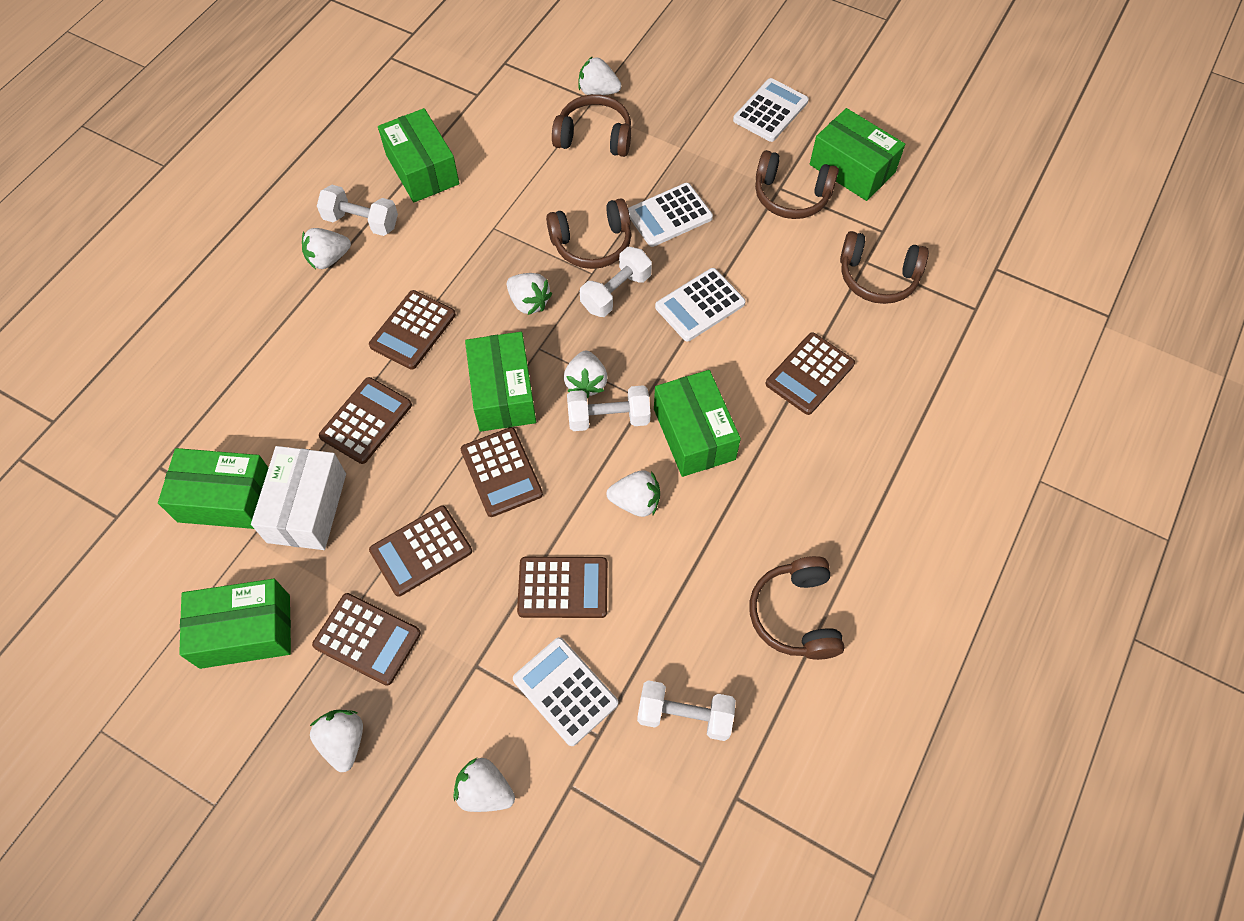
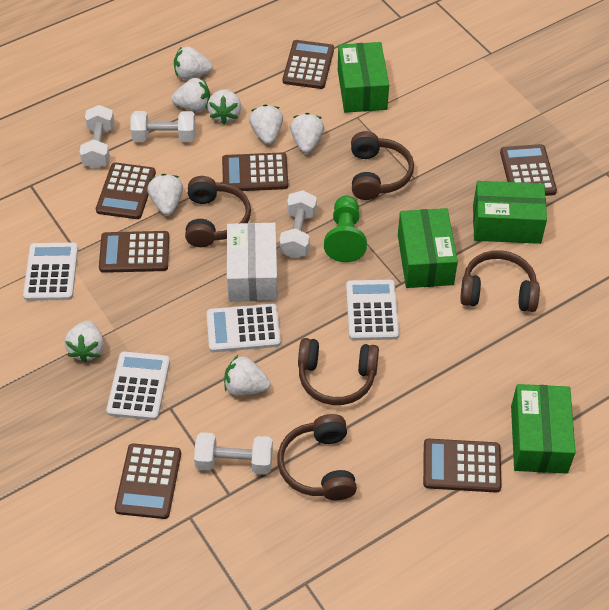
green box: [158,448,268,529] [179,579,291,669] [378,108,459,202] [465,332,536,432] [654,370,741,477] [810,108,905,201] = 6 -> [338,42,389,113] [398,208,458,288] [473,181,547,244] [511,384,576,474] = 4
green pawn: none = 0 -> [324,196,367,262] = 1
white strawberry: [302,228,351,269] [310,710,363,772] [453,758,515,812] [507,273,552,315] [564,351,608,398] [579,56,621,95] [606,471,660,517] = 7 -> [64,320,104,363] [147,174,183,215] [171,78,210,112] [174,46,212,79] [207,89,241,124] [224,355,271,396] [249,104,283,145] [290,113,324,153] = 8

